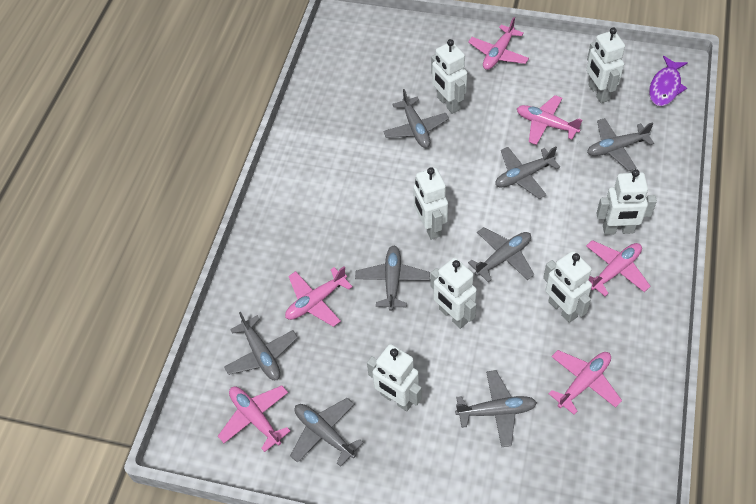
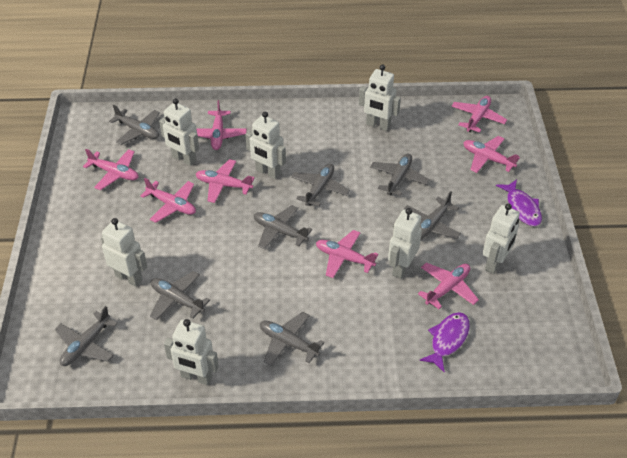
pink plane: [218,385,290,452] [285,266,353,327] [468,17,529,70] [517,95,582,145] [548,350,622,415] [586,240,650,296] = 6 -> [83,149,139,190] [140,178,196,223] [196,159,255,203] [197,100,247,150] [316,230,378,278] [418,263,479,309] [451,96,507,133] [463,136,520,173] = 8
purple fish: [649,56,688,106] = 1 -> [419,312,470,373] [496,179,542,226] = 2

